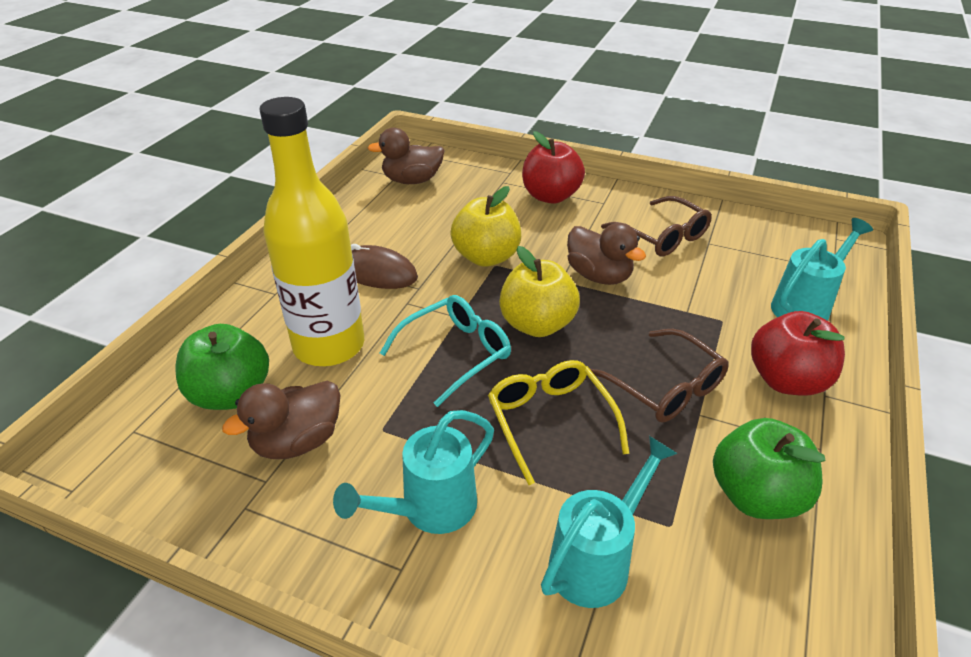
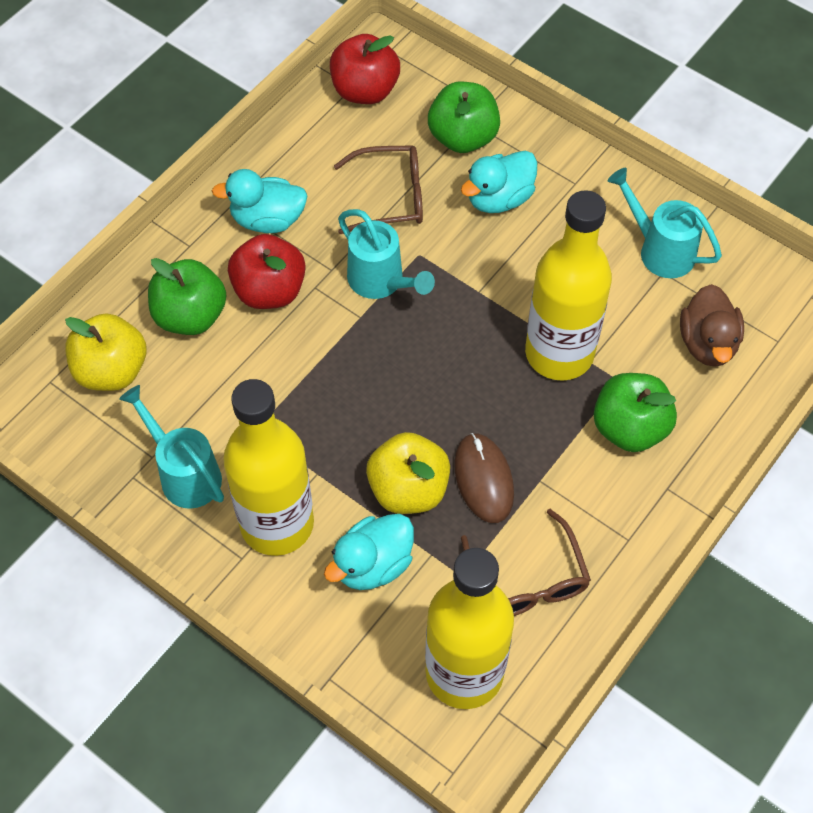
brown duck: [222,381,340,459] [368,128,444,184] [567,223,646,285] = 3 -> [680,284,744,367] = 1
green apple: [175,324,269,410] [713,418,825,519] = 2 -> [148,258,226,335] [428,82,500,153] [594,373,677,452] = 3
turquoise duck: none = 0 -> [212,169,308,233] [324,514,414,590] [461,151,537,213] = 3
turquoise glasses: [380,295,511,407] = 1 -> none = 0
yellow bottle: [259,97,364,366] = 1 -> [223,379,314,556] [425,548,514,709] [525,190,612,381] = 3
yellow glasses: [488,360,630,485] = 1 -> none = 0

